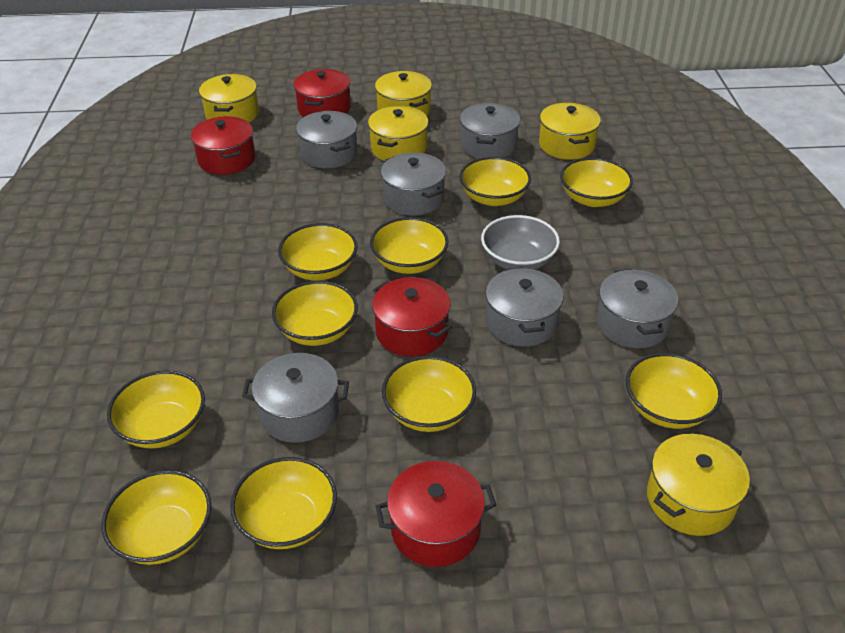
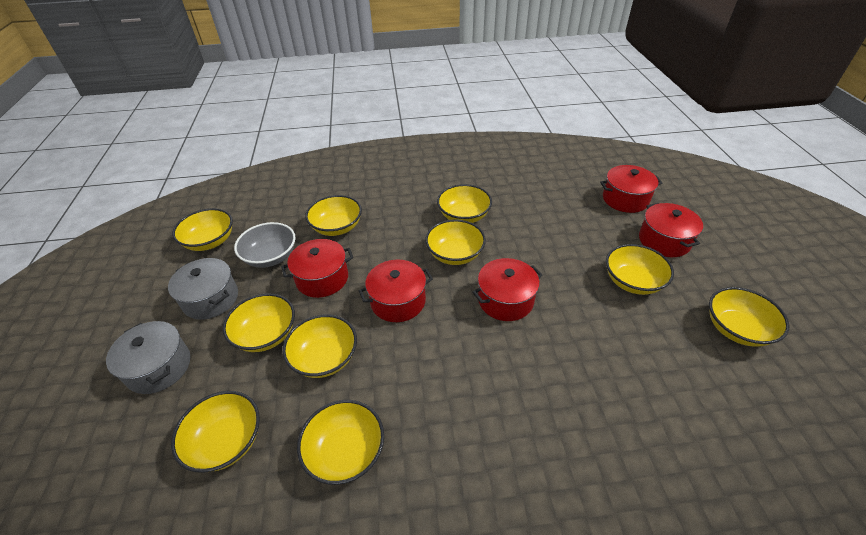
grey pot: [242,353,349,443] [296,111,357,168] [381,152,446,216] [460,103,520,159] [485,267,563,347] [597,269,679,348] = 6 -> [106,321,190,394] [168,258,238,320] = 2
red pot: [191,116,255,175] [294,69,351,117] [372,277,452,357] [375,461,496,567] = 4 -> [281,239,353,298] [359,260,433,322] [472,258,542,321] [600,165,662,213] [639,203,703,257] = 5
yellow pot: [199,74,259,122] [368,106,429,161] [375,71,432,116] [539,103,601,160] [647,434,750,536] = 5 -> none = 0

